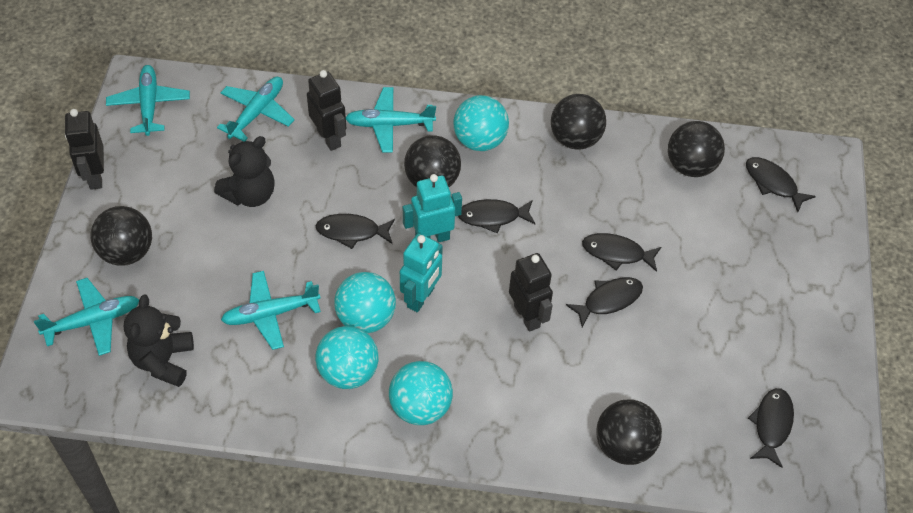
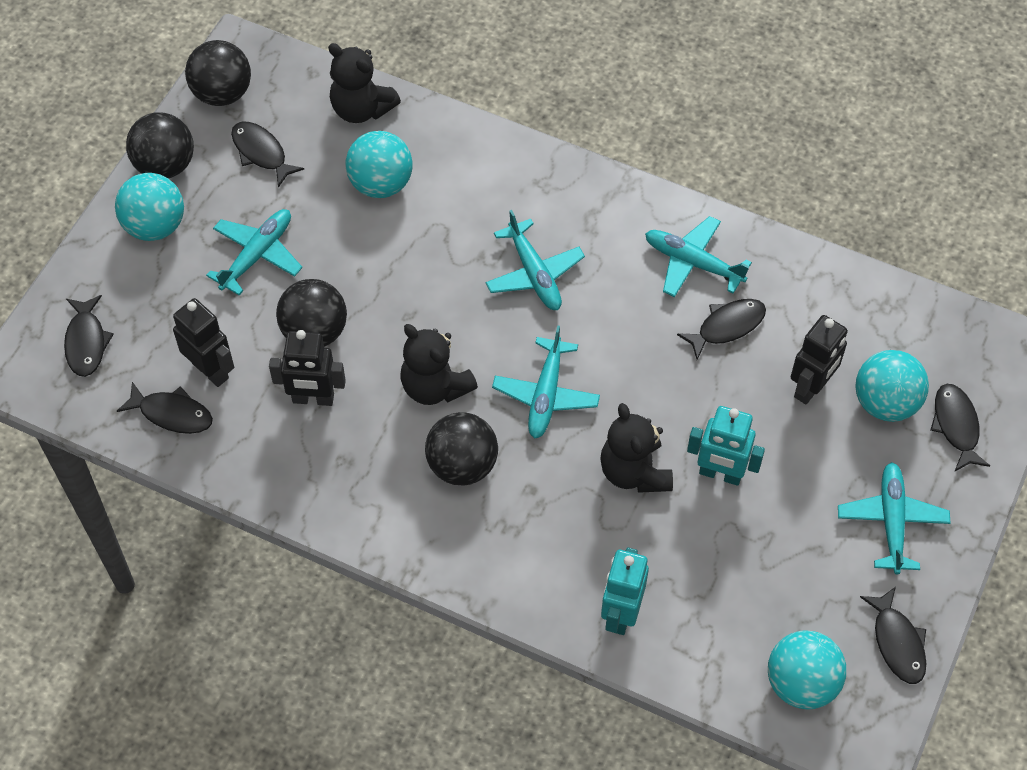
black ball: [91,206,152,266] [404,135,461,187] [551,94,606,150] [596,399,662,465] [668,121,725,177] = 5 -> [126,112,194,179] [185,40,251,106] [276,279,347,347] [425,412,498,486] = 4
black teddy bear: [124,295,194,387] [214,136,275,207] = 2 -> [328,43,401,123] [401,324,478,405] [600,403,673,493] = 3

